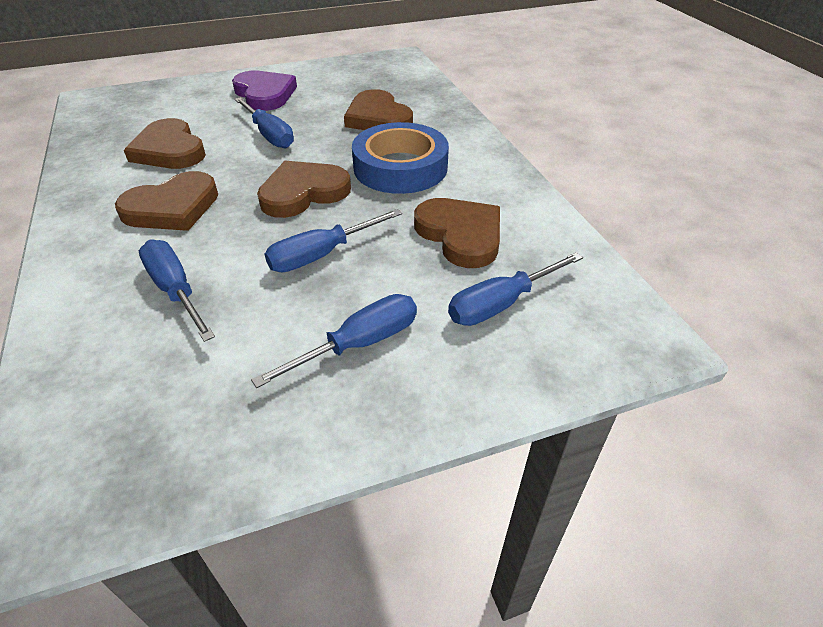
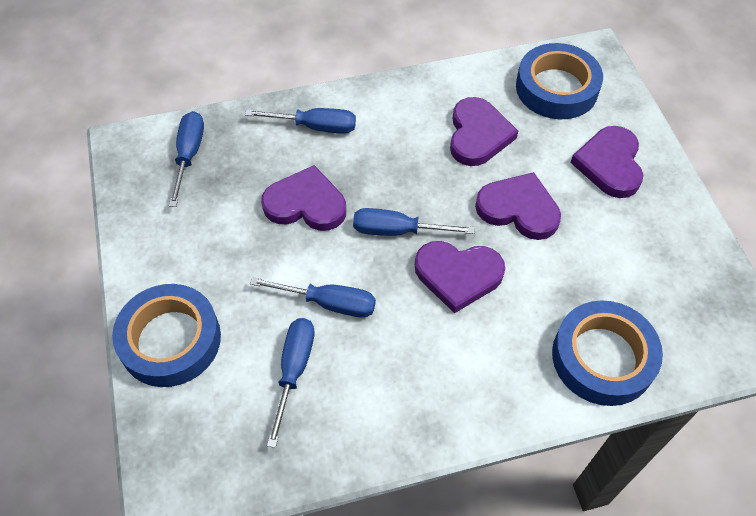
blue tape: [352,122,449,194] = 1 -> [112,284,221,387] [516,43,603,119] [552,300,663,406] = 3
brown heart: [115,171,218,231] [124,118,206,169] [257,161,351,218] [344,89,413,130] [414,198,500,268] = 5 -> none = 0
purple heart: [232,71,297,111] = 1 -> [261,165,346,231] [415,241,505,313] [450,97,518,166] [475,172,561,240] [570,126,643,198] = 5

